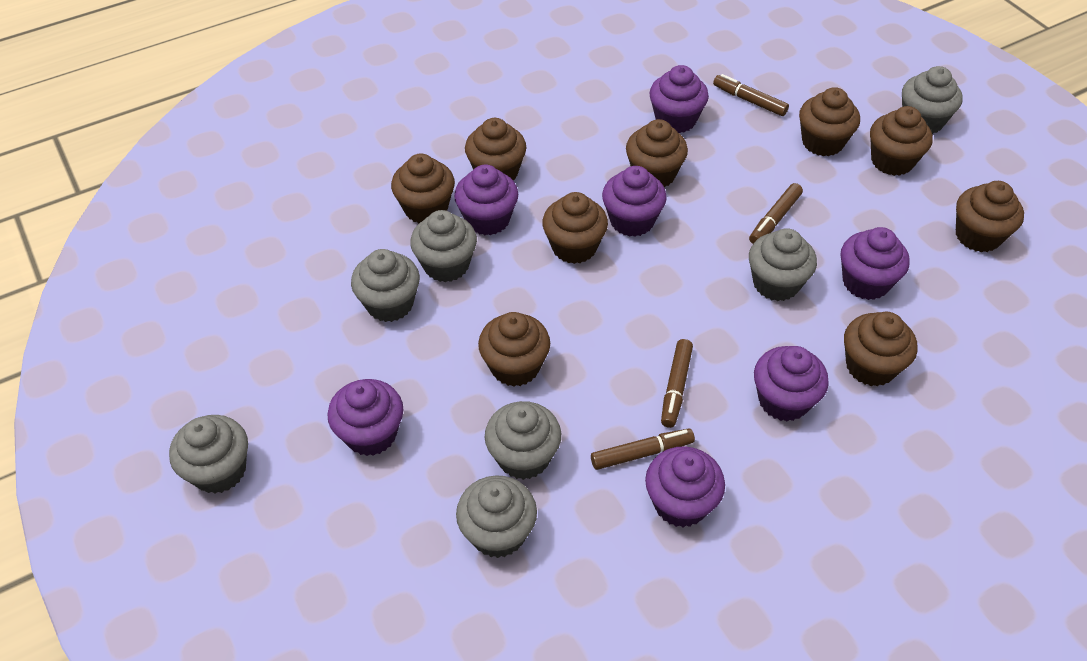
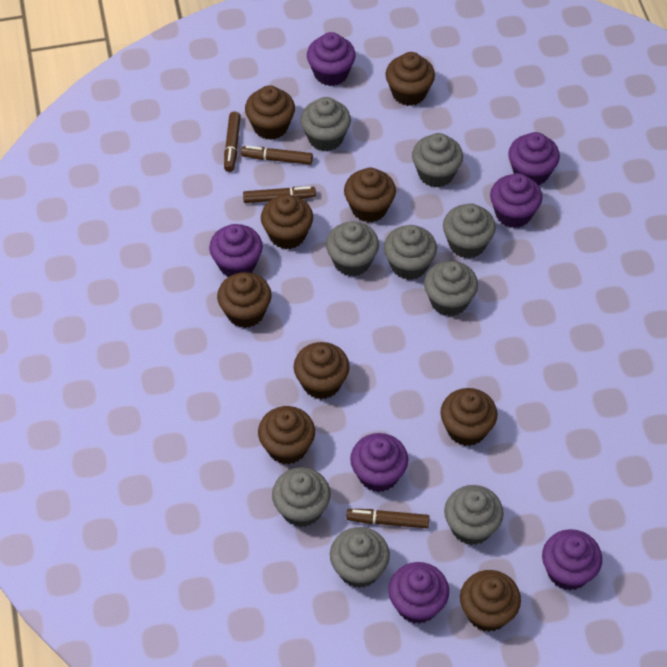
grey cupcake: [169,415,248,494] [351,249,420,322] [410,210,477,282] [456,475,537,558] [485,401,561,480] [749,228,817,301] [902,66,963,134] = 7 -> [272,467,331,527] [301,97,351,151] [326,221,379,276] [330,527,390,588] [384,225,437,280] [412,133,463,188] [424,261,478,316] [443,203,496,259] [444,485,504,545] = 9

